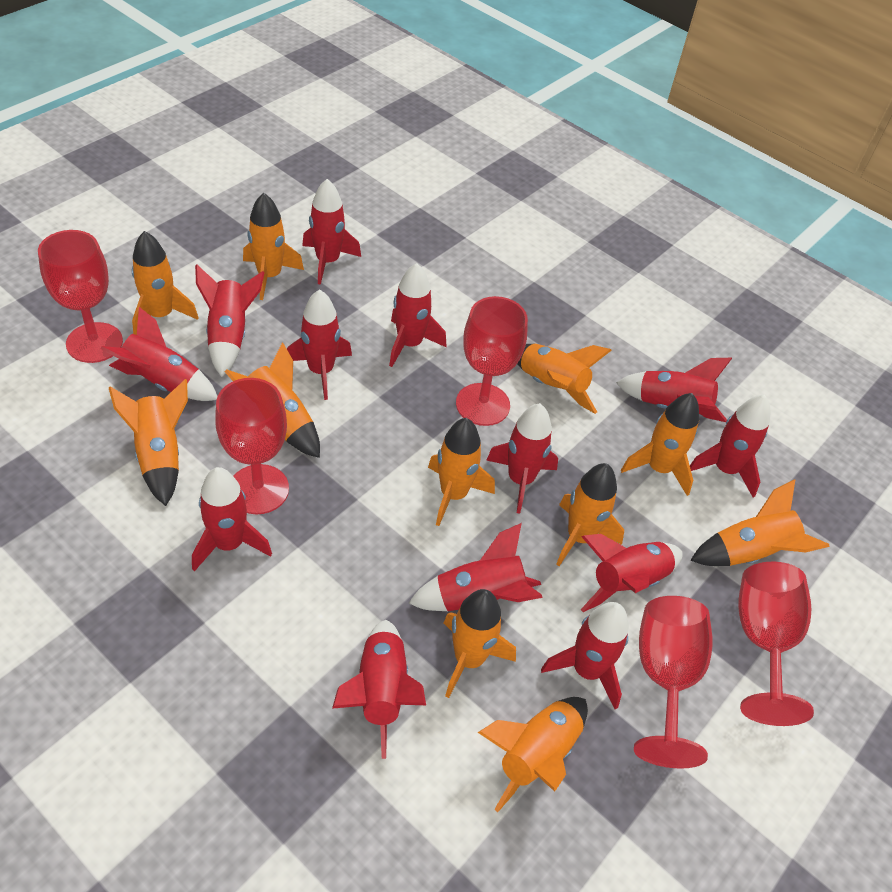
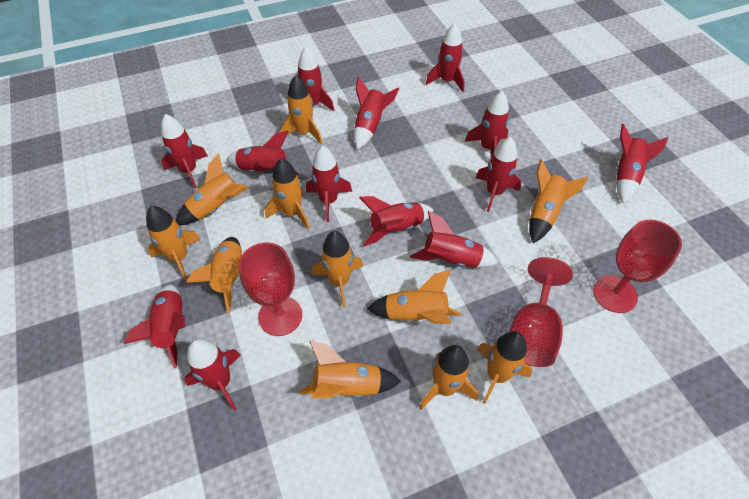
red goblet: [38,230,123,363] [215,378,289,514] [456,296,528,426] [634,596,713,769] [738,562,814,726] = 5 -> [239,242,302,336] [510,257,573,367] [593,220,682,313] = 3

